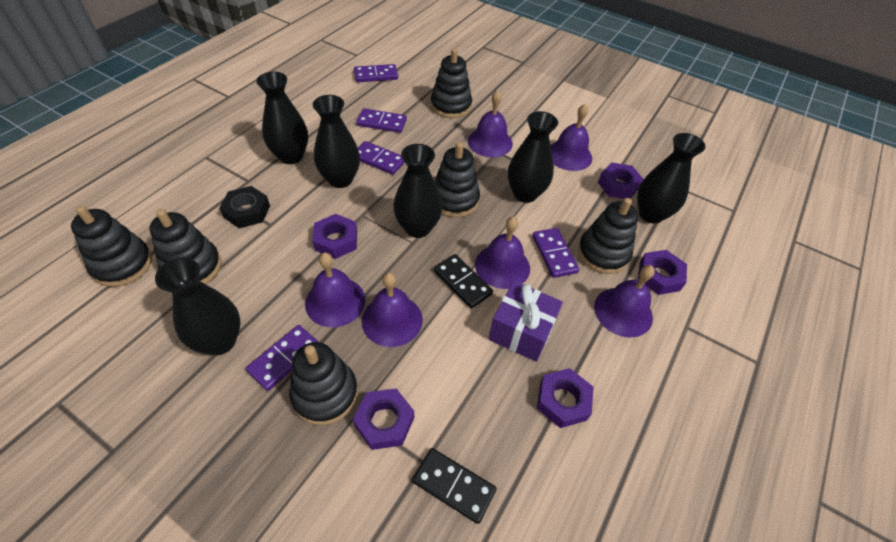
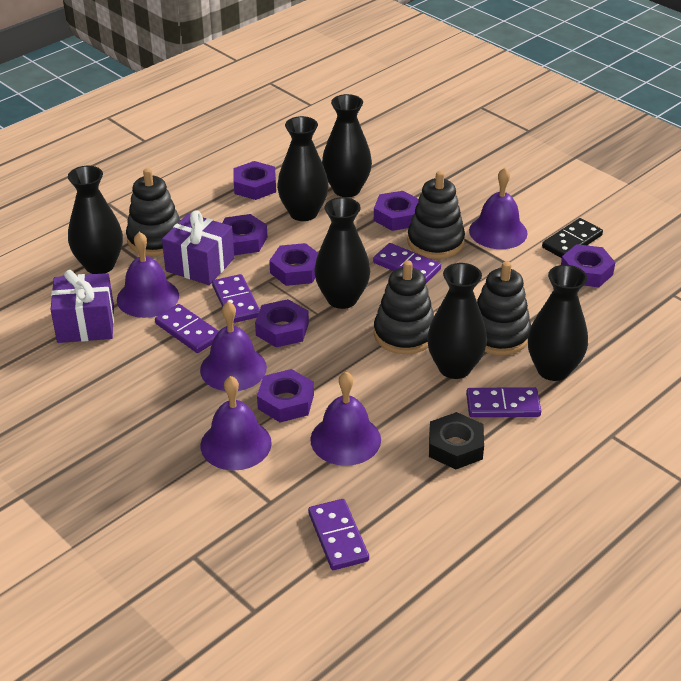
black domino: [412,448,497,524] [434,254,493,309] = 2 -> [542,218,603,258] = 1
black stacking toy: [71,205,152,287] [150,209,222,284] [289,342,358,425] [431,48,472,118] [434,142,480,217] [578,198,638,274] = 6 -> [126,168,181,256] [374,260,434,354] [407,171,465,259] [477,261,531,355] = 4
purple bell: [305,253,365,327] [362,272,423,347] [468,90,513,157] [475,217,530,289] [550,104,592,171] [594,265,655,337] = 6 -> [117,232,179,318] [200,301,267,391] [201,376,272,471] [310,372,381,466] [469,168,527,249] = 5
purple gift: [488,281,563,362] = 1 -> [51,270,114,343] [162,210,234,285] = 2
purple nut: [312,214,357,259] [353,388,414,450] [537,368,593,428] [598,163,644,199] [638,250,687,295] = 5 -> [222,214,267,255] [234,161,276,200] [255,299,309,347] [257,369,314,422] [269,243,318,286] [374,191,419,231] [561,244,615,287] = 7

